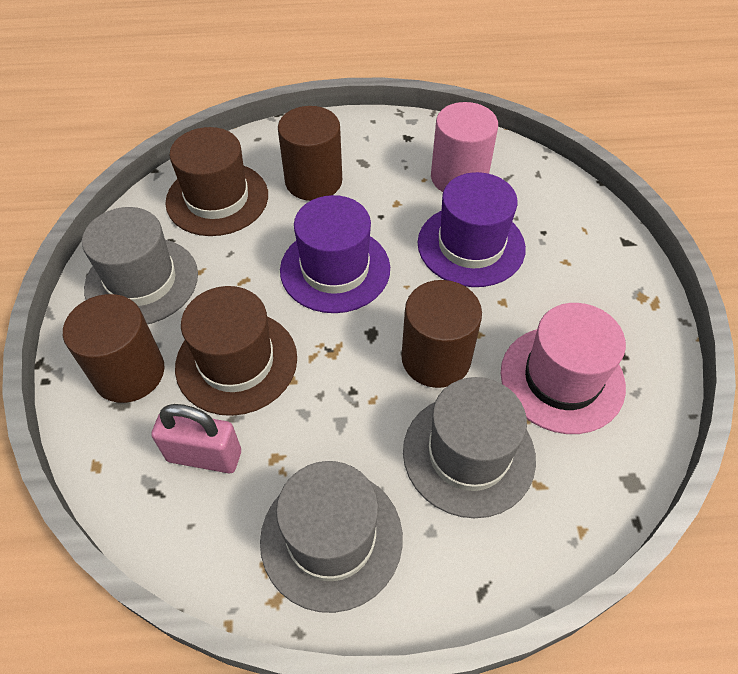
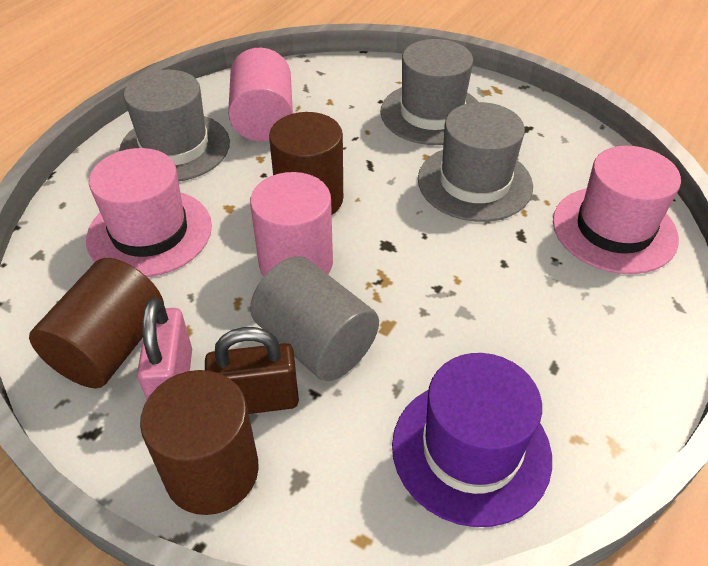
brown hat: [165,127,268,236] [175,286,297,416] = 2 -> none = 0
brown padlock: none = 0 -> [205,327,299,414] = 1
grey cylinder: none = 0 -> [250,256,379,381] = 1
pink cylinder: [431,102,498,192] = 1 -> [228,48,293,142] [250,172,333,277] = 2
pink hat: [501,303,626,434] = 1 -> [86,148,212,277] [553,146,681,274] = 2
purple hat: [280,195,390,313] [418,172,526,287] = 2 -> [392,353,552,527] = 1

